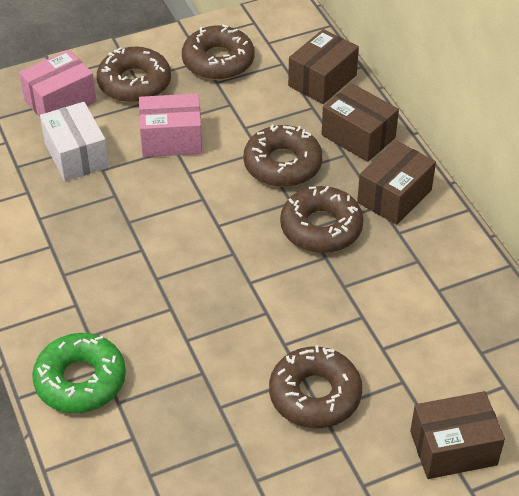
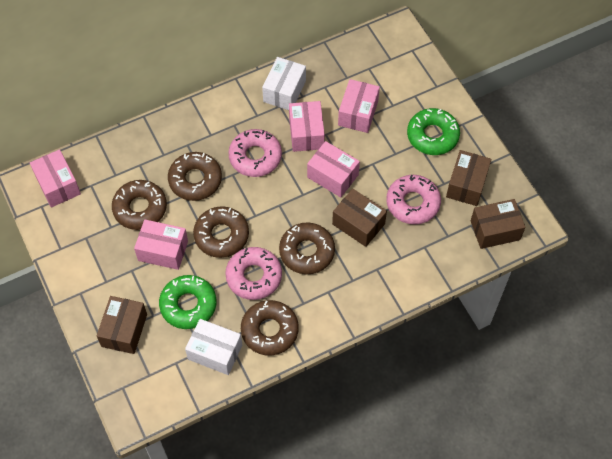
green donut: [32,333,126,413] = 1 -> [159,275,216,329] [407,108,460,155] = 2
pink box: [19,50,96,117] [139,94,202,157] = 2 -> [30,149,81,208] [134,219,188,270] [289,101,325,152] [307,141,360,197] [338,79,380,133] = 5
pink donut: none = 0 -> [225,247,282,300] [228,129,282,177] [386,175,441,225] = 3
white box: [40,102,109,181] = 1 -> [185,319,242,375] [262,57,306,110] = 2

